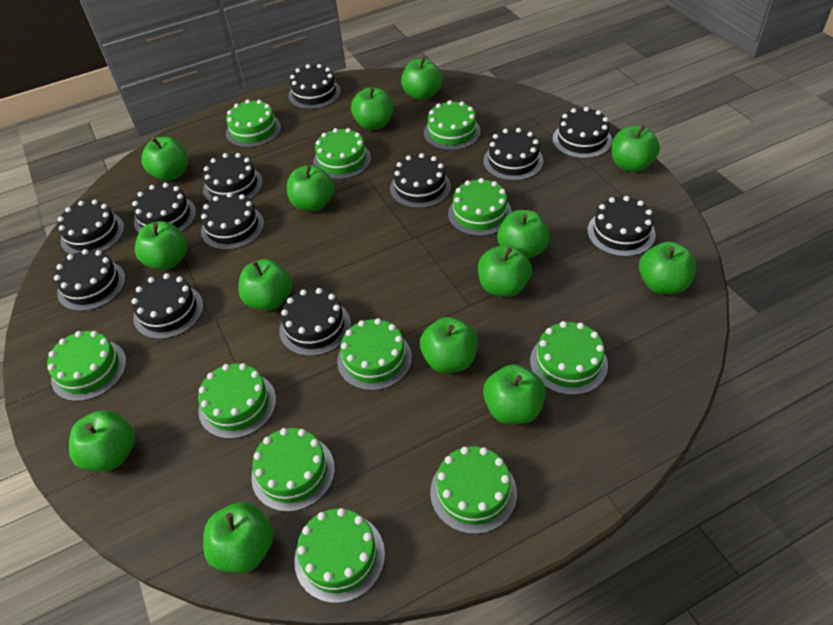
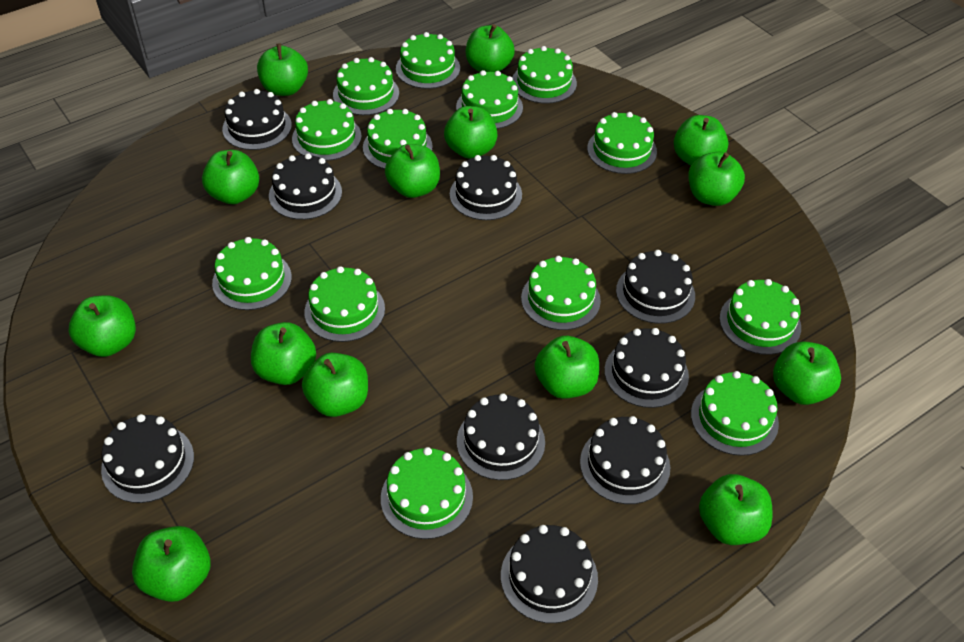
black cake: [54,249,126,311] [57,199,124,255] [131,273,203,339] [132,183,196,233] [201,192,264,250] [203,153,263,201] [279,288,351,356] [288,64,341,109] [390,153,451,208] [483,128,543,181] [553,107,612,158] [587,196,656,257] = 12 -> [101,414,194,503] [222,89,292,150] [269,153,342,220] [450,155,522,220] [457,393,545,480] [501,525,598,623] [580,416,670,504] [604,328,689,408] [616,250,695,324] = 9
green cake: [47,331,126,401] [198,363,276,439] [226,99,281,148] [251,428,335,512] [294,508,385,603] [313,128,371,179] [337,318,412,391] [424,100,481,150] [430,446,517,534] [448,178,512,236] [530,321,608,395] = 11 -> [212,237,292,310] [292,99,362,161] [304,266,385,342] [333,57,399,115] [363,109,433,169] [381,447,473,539] [396,32,460,89] [456,70,523,129] [512,46,577,104] [521,256,601,330] [587,112,657,174] [691,371,779,456] [720,279,801,355] = 13

